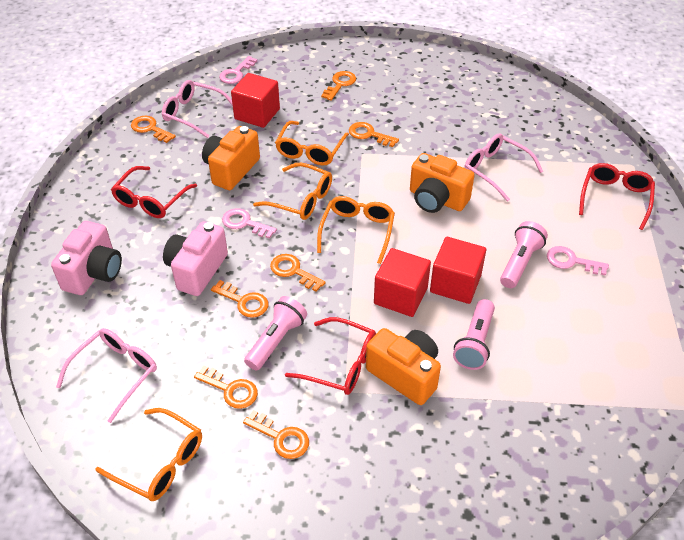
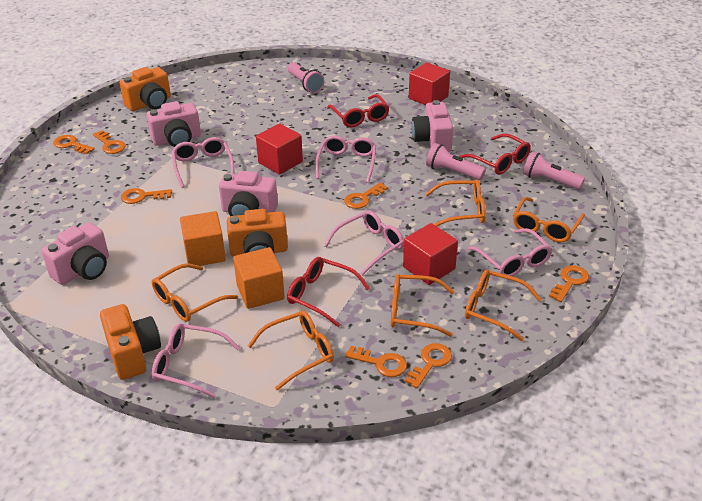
orange cube: none = 0 -> [180,211,226,266] [233,247,285,309] = 2
orange glasses: [95,408,202,501] [253,163,332,220] [275,121,349,166] [317,196,395,264] = 4 -> [152,263,238,322] [248,311,334,390] [391,274,455,337] [425,179,486,226] [465,269,542,341] [513,197,585,242] = 6
pink camera: [51,221,122,295] [163,222,228,296] = 2 -> [41,222,109,285] [147,101,201,147] [219,171,278,216] [411,100,453,152] = 4
pink glasses: [56,328,157,423] [162,80,233,138] [464,133,543,202] = 3 -> [152,324,240,398] [172,137,234,188] [315,136,376,183] [324,210,404,276] [468,228,552,276] = 5
pink key: [219,56,257,84] [222,208,277,239] [547,246,609,276] = 3 -> none = 0

